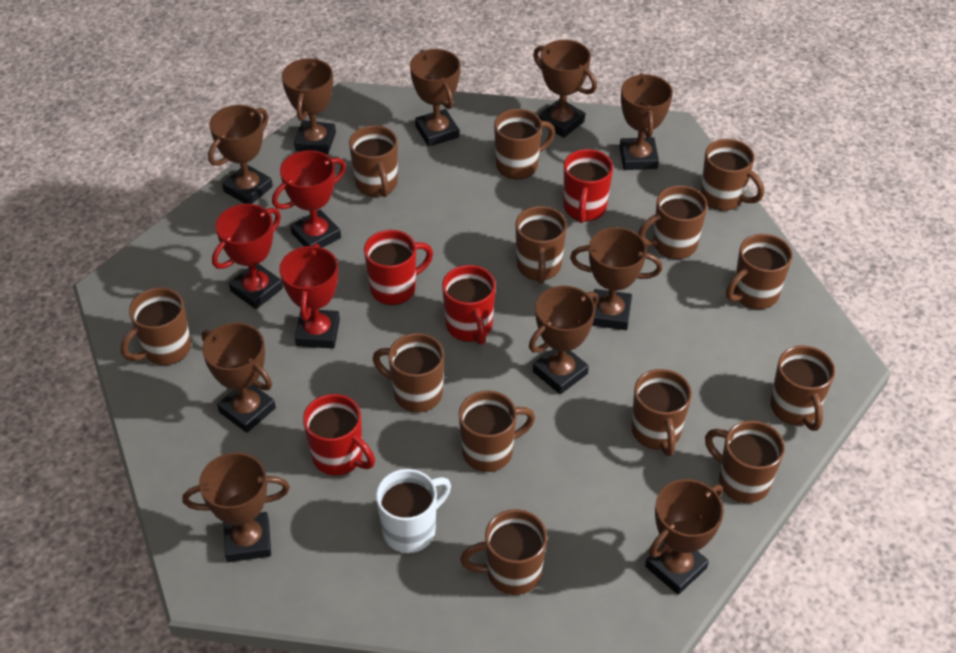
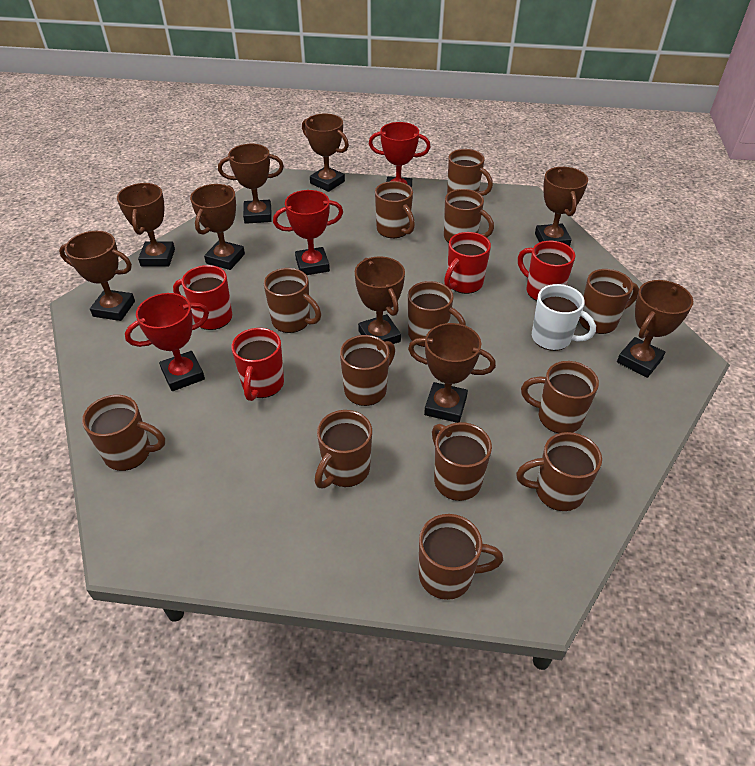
brown trophy: [182,453,290,562] [201,323,276,433] [208,105,273,204] [282,58,336,155] [410,49,460,147] [529,286,599,394] [533,40,597,138] [570,227,662,330] [620,73,673,170] [645,479,724,595] = 10 -> [59,231,135,321] [117,183,175,266] [190,184,245,270] [218,144,284,224] [302,113,349,192] [354,256,405,344] [408,323,496,423] [535,167,588,246] [617,280,693,378] = 9

